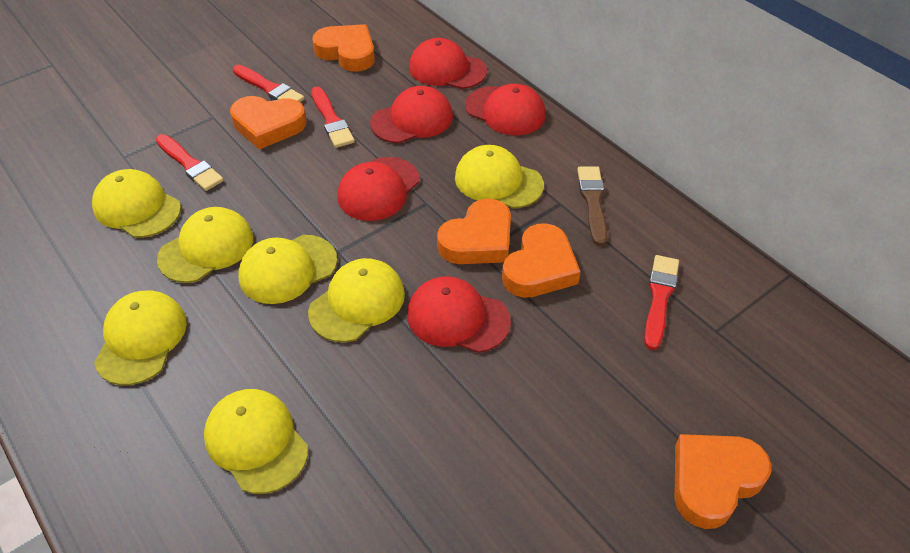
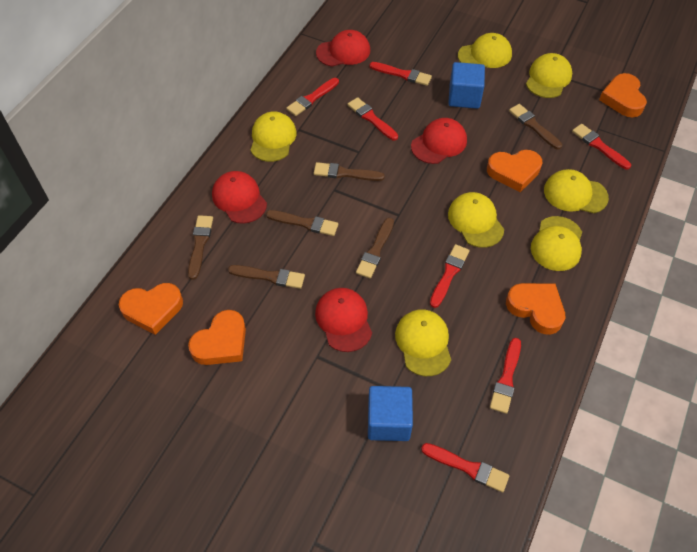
blue cube: none = 0 -> [368,386,413,441] [448,62,485,109] = 2
brown brush: [577,166,607,246] = 1 -> [188,215,213,280] [228,265,305,289] [266,210,338,236] [314,162,385,181] [356,218,394,278] [509,104,562,149] = 6
red brush: [156,134,224,191] [233,65,305,102] [311,86,355,148] [644,255,679,350] = 4 -> [286,78,339,116] [348,97,398,140] [369,62,432,86] [421,443,509,492] [430,244,470,308] [490,338,521,414] [572,124,631,169] = 7
red cap: [338,157,419,221] [370,86,453,143] [407,276,511,353] [409,38,487,89] [465,84,546,135] = 5 -> [212,171,267,224] [315,288,372,352] [316,30,370,67] [411,118,467,164] = 4

